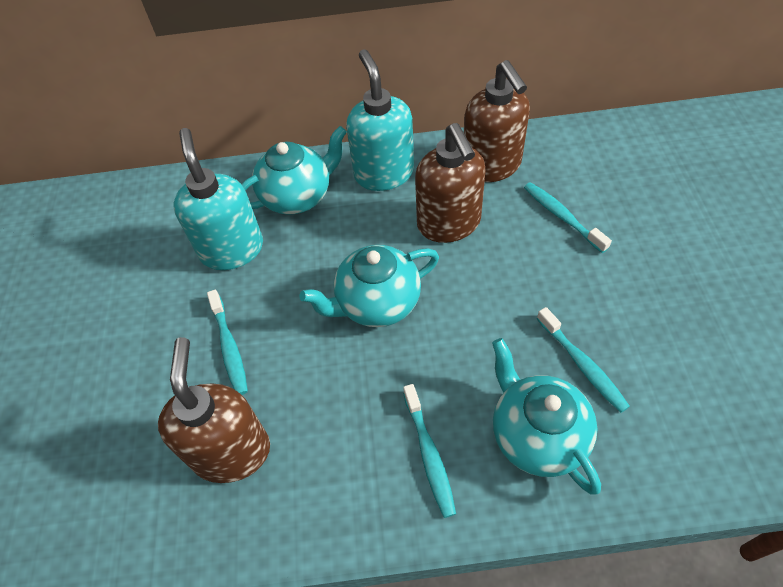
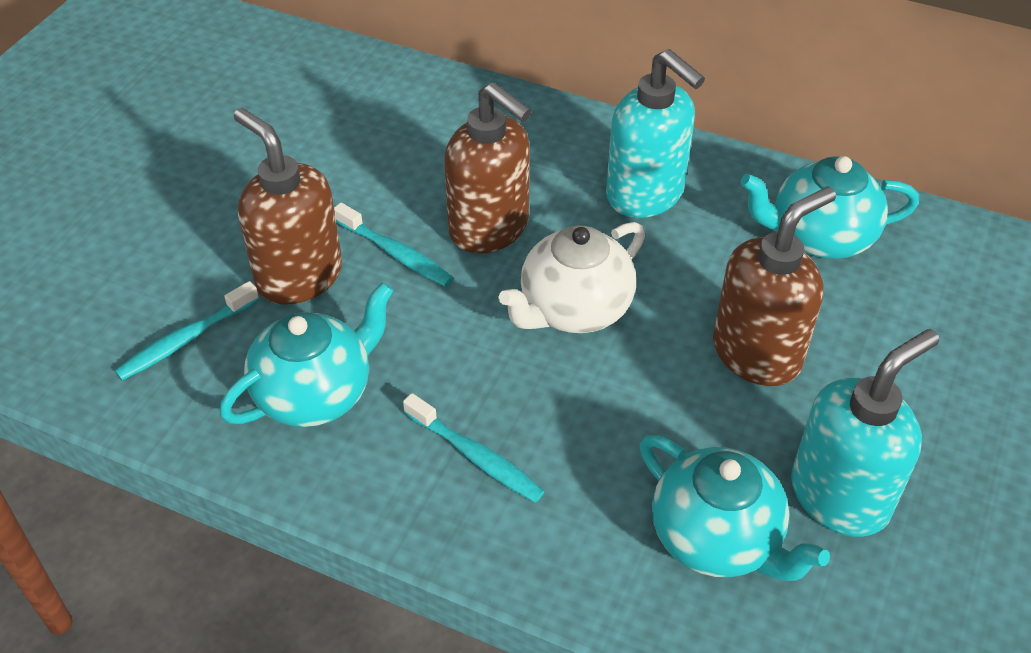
turquoise toothbrush: [207,290,248,395] [403,384,456,518] [524,182,612,253] [537,307,630,413] = 4 -> [114,281,259,381] [334,202,454,287] [403,393,545,503] = 3
white teapot: none = 0 -> [498,222,645,333] = 1

